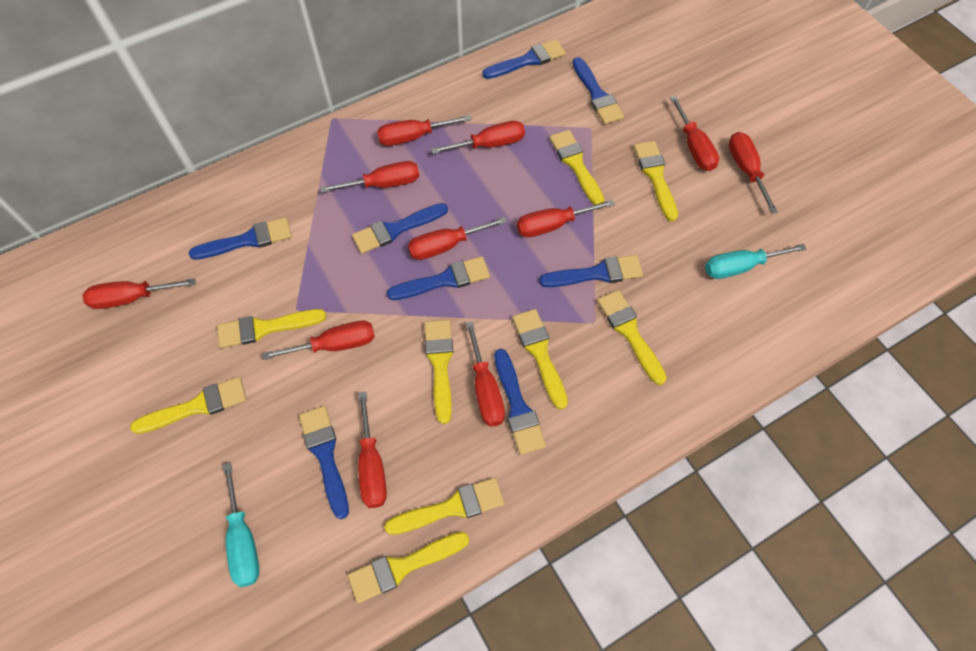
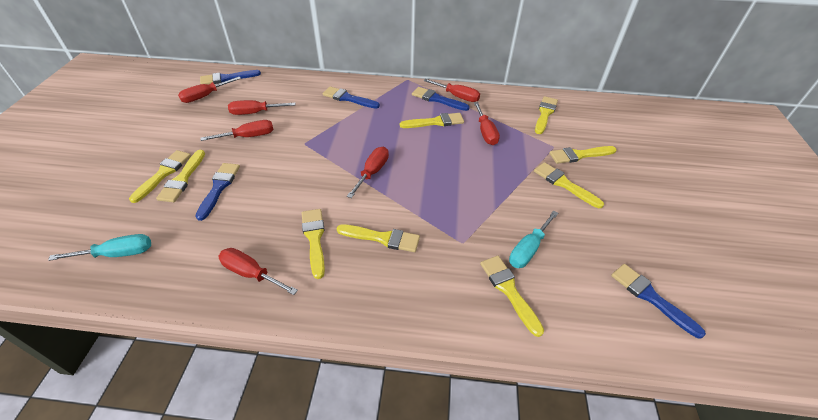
blue brush: [189,217,292,260] [299,406,349,519] [352,203,448,254] [387,256,490,300] [482,39,566,79] [494,349,546,455] [539,255,643,287] [572,57,624,124] = 8 -> [195,163,240,221] [200,70,261,84] [322,87,380,108] [412,87,470,111] [611,264,706,338] = 5
red screwdriver: [82,278,196,309] [262,321,375,360] [320,161,419,193] [358,391,387,508] [377,115,471,146] [408,216,507,260] [431,121,525,154] [466,321,505,427] [517,200,615,237] [670,96,719,171] [729,132,778,214] = 11 -> [178,77,241,103] [200,120,274,141] [218,248,298,295] [228,100,296,115] [347,147,389,198] [424,79,480,102] [474,102,500,145] = 7

